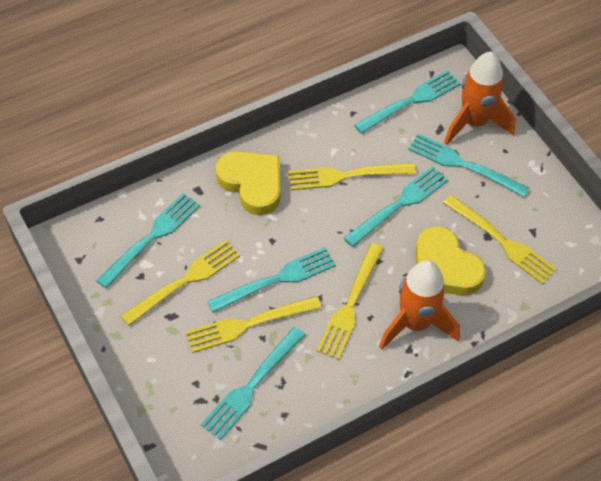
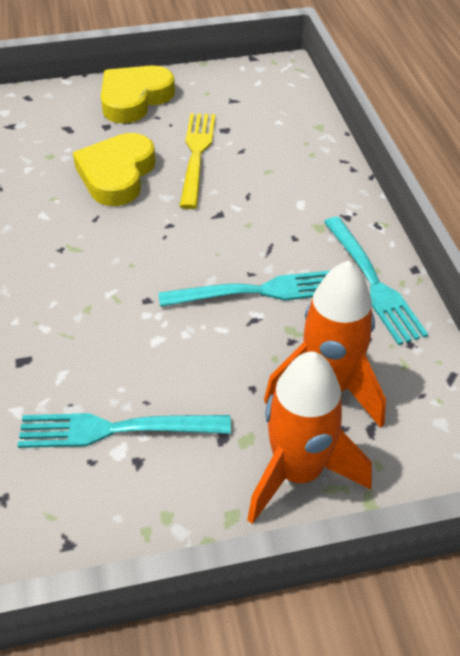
turquoise fork: [96,193,200,289] [201,327,305,440] [207,247,336,313] [344,166,448,247] [354,70,461,134] [408,134,529,197] = 6 -> [18,413,231,448] [158,271,329,307] [324,217,428,345] = 3
yellow fork: [121,240,240,326] [185,296,322,353] [288,163,416,190] [317,243,384,360] [443,195,556,284] = 5 -> [180,113,215,209] = 1

